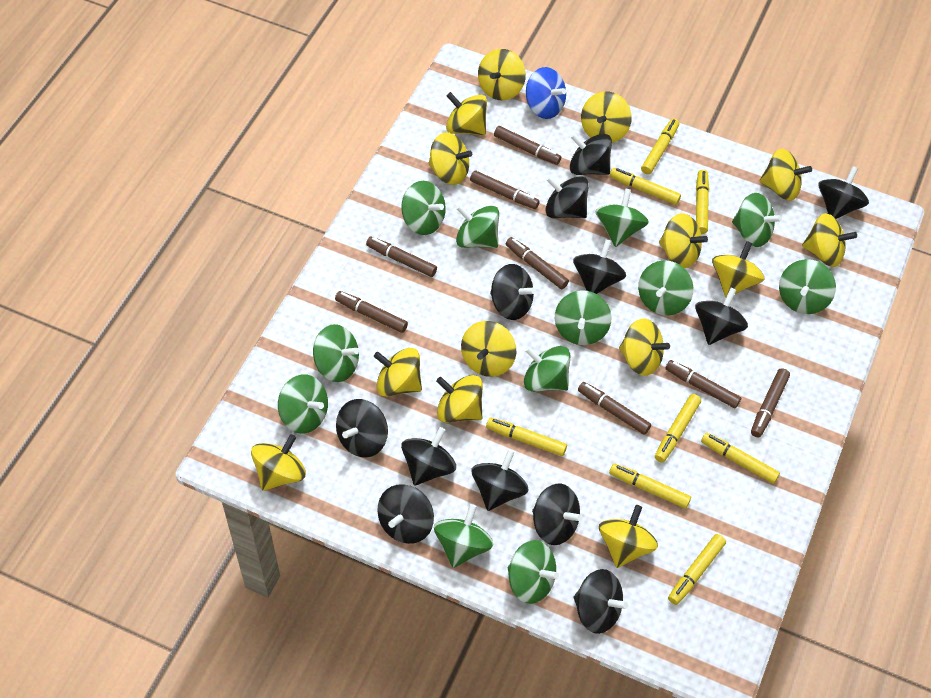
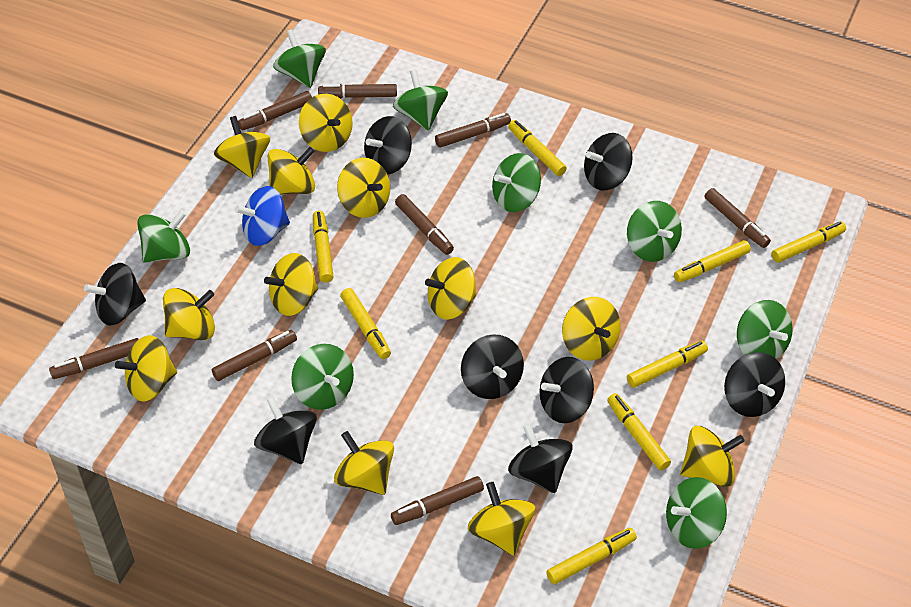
black spinning top: [336,399,388,458] [377,484,434,544] [401,427,456,486] [472,449,529,511] [490,264,536,320] [532,483,583,545] [546,176,589,218] [570,133,612,175] [573,239,626,294] [573,569,628,634] [695,288,748,345] [818,166,869,219] = 12 -> [84,263,146,326] [254,396,317,464] [364,116,412,175] [461,334,524,399] [508,423,573,493] [540,357,594,423] [584,133,633,190] [724,352,785,417] = 8
green spinning top: [278,374,328,434] [313,324,359,382] [401,181,446,235] [434,504,493,568] [456,204,499,248] [508,540,559,604] [524,346,571,392] [555,290,612,345] [596,188,649,247] [638,260,694,316] [732,193,782,247] [779,259,836,314] = 12 -> [137,210,190,263] [273,29,326,88] [291,344,354,410] [393,69,448,131] [492,153,541,212] [627,201,682,262] [666,477,727,549] [737,300,793,359] = 8
yellow spinning top: [251,434,306,491] [374,348,422,397] [428,133,472,185] [436,375,483,423] [446,92,487,135] [461,321,516,377] [478,49,526,101] [581,92,632,143] [599,505,658,568] [619,318,670,376] [659,213,708,268] [712,241,764,297] [760,149,812,201] [802,213,857,267] = 14 -> [115,335,177,401] [163,288,215,340] [214,116,270,178] [264,253,318,316] [268,147,315,195] [299,94,353,152] [334,431,394,495] [337,158,390,218] [425,257,476,320] [468,482,535,556] [562,297,621,361] [680,426,744,487] = 12

